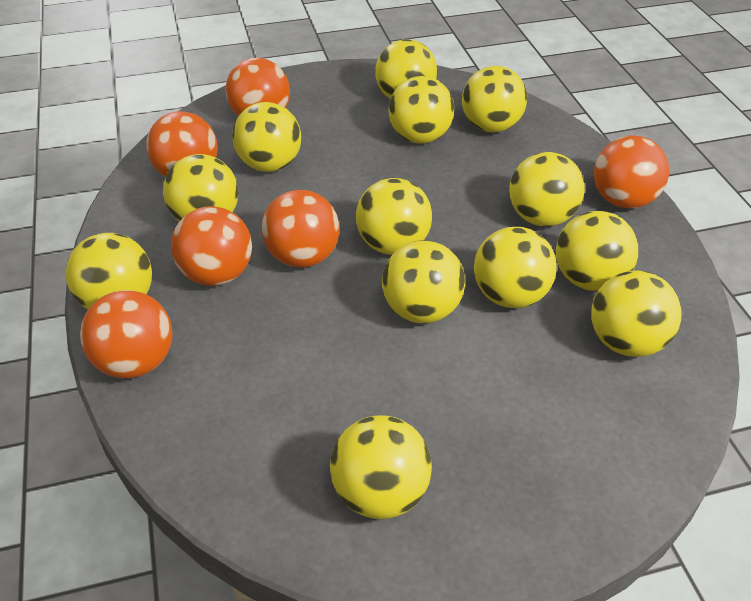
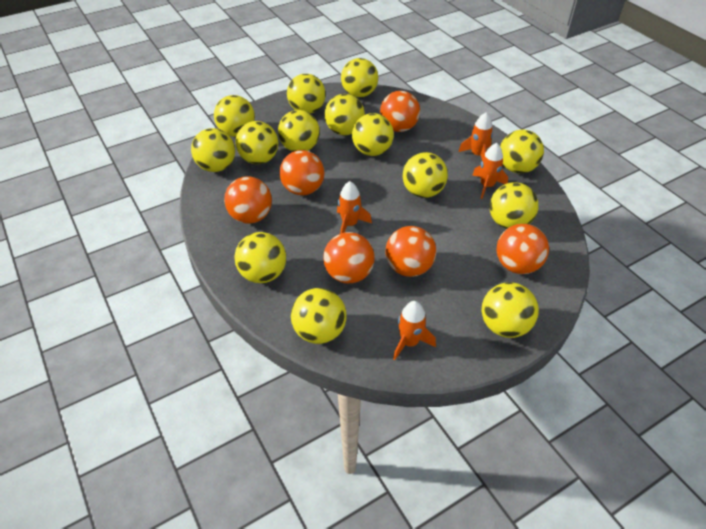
orange rocket: none = 0 -> [337,181,372,234] [393,301,436,360] [458,113,493,160] [472,143,508,199] = 4
yellow ball: [66,233,152,309] [163,154,239,221] [232,102,301,172] [330,415,432,519] [356,178,432,255] [375,39,437,99] [382,240,465,323] [388,76,454,144] [462,66,527,132] [474,227,557,308] [509,152,585,226] [556,211,638,291] [591,271,681,357] = 13 -> [191,128,235,172] [214,95,255,137] [234,232,286,283] [235,121,278,164] [278,110,320,152] [287,74,325,113] [291,288,347,344] [325,94,365,135] [341,58,378,97] [352,113,394,156] [403,152,448,198] [482,282,539,338] [490,182,538,229] [500,129,544,173] = 14

